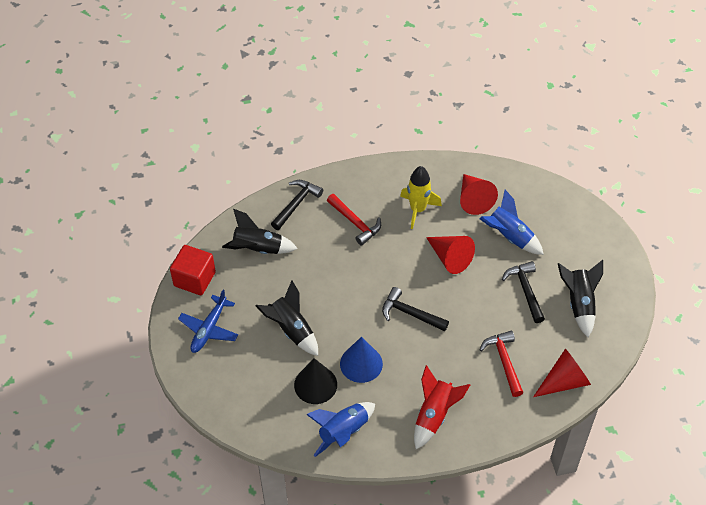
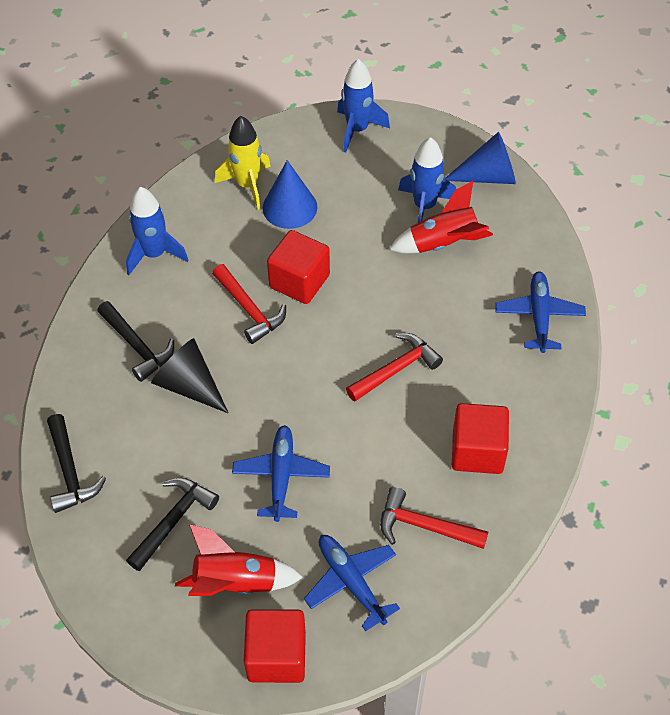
black rocket: [222,209,298,254] [256,280,318,356] [558,260,603,337] = 3 -> none = 0
blue cone: [340,337,383,383] = 1 -> [263,160,317,229] [445,132,516,184] = 2
blue plane: [178,290,238,353] = 1 -> [232,425,330,522] [304,535,400,631] [495,271,586,353] = 3
blue rocket: [306,402,375,457] [480,190,544,255] = 2 -> [126,187,188,275] [337,59,390,153] [398,137,456,223] = 3
red cone: [426,236,475,274] [460,174,498,215] [533,349,591,397] = 3 -> none = 0
red cube: [170,245,216,295] = 1 -> [244,609,306,683] [267,230,330,304] [452,403,509,474] = 3
red hammer: [327,194,381,246] [479,331,524,397] = 2 -> [212,264,286,344] [346,333,443,402] [380,487,488,549] = 3
red rocket: [414,365,470,449] = 1 -> [175,524,303,596] [389,181,493,253] = 2

